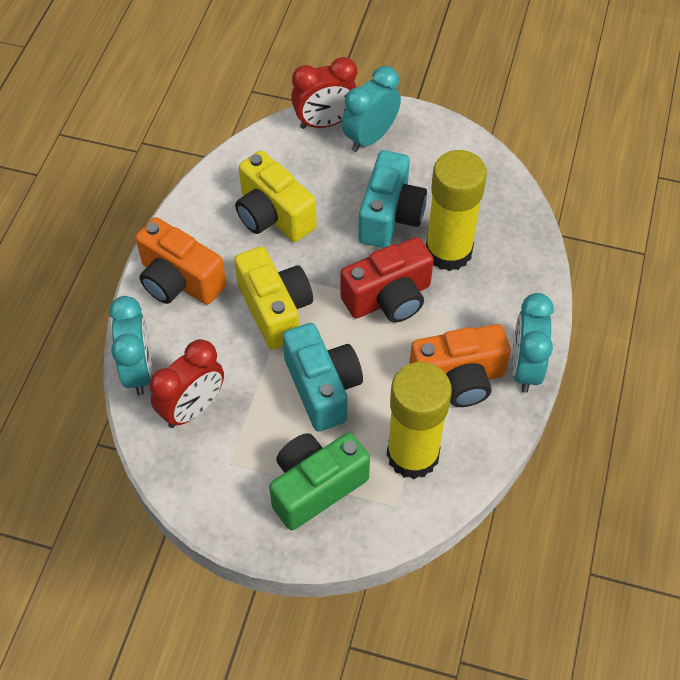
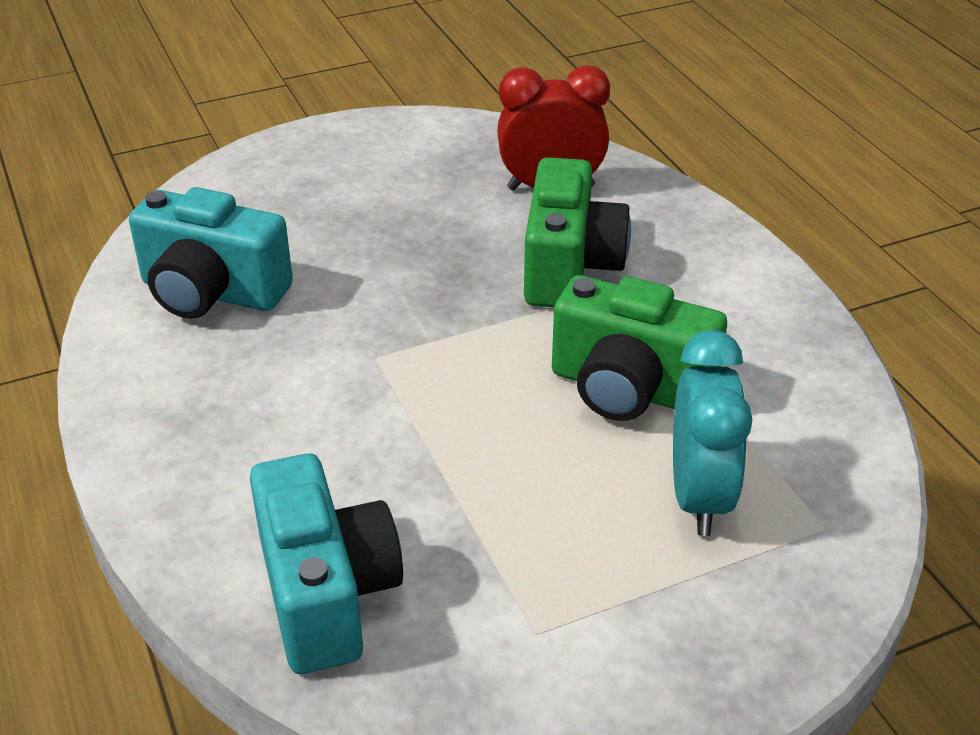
green camera: [269,432,370,530] = 1 -> [524,157,631,307] [552,275,727,421] = 2
orange camera: [136,217,226,305] [409,324,511,407] = 2 -> none = 0
red camera: [340,237,434,323] = 1 -> none = 0
red clock: [149,339,224,428] [291,57,357,129] = 2 -> [497,65,610,190] = 1
turquoise clock: [109,296,153,395] [342,66,401,152] [512,293,554,393] = 3 -> [673,330,752,536] = 1
yellow camera: [234,246,313,350] [235,150,317,242] = 2 -> none = 0
yellow glue stick: [387,362,452,479] [426,150,487,271] = 2 -> none = 0

